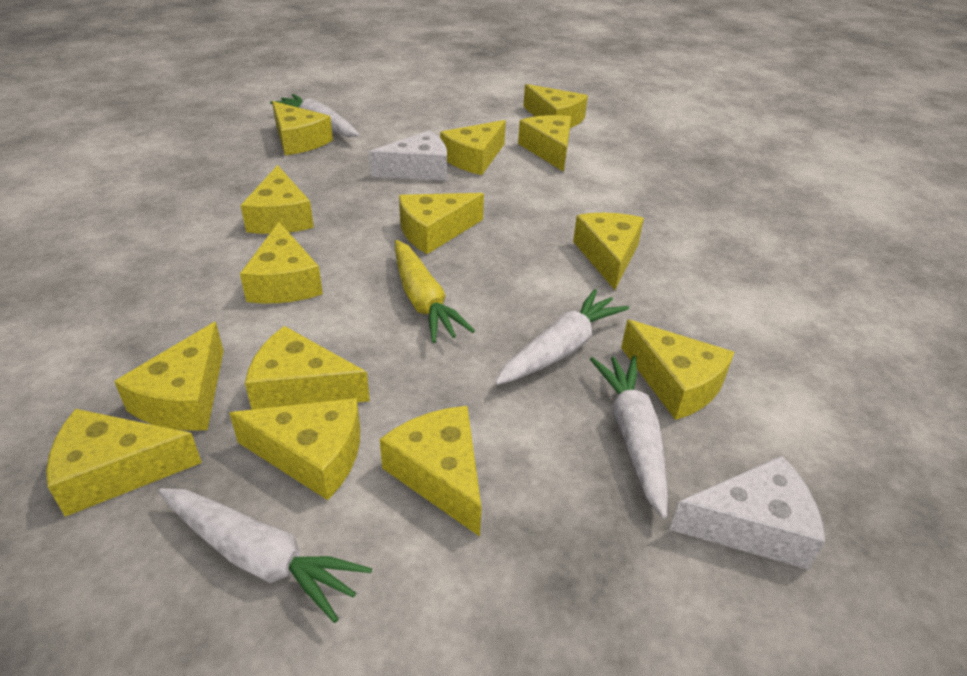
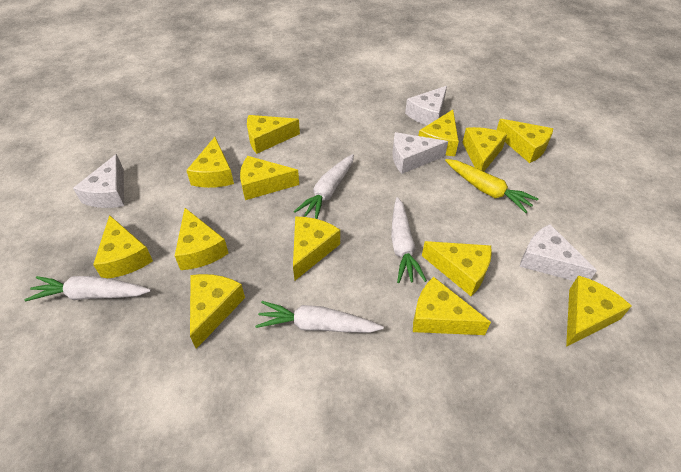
white cheese: [369,130,447,181] [669,456,825,570] = 2 -> [73,154,124,208] [392,132,448,174] [405,86,447,125] [519,224,597,281] = 4
yellow cheese: [46,409,202,517] [114,322,224,431] [229,398,360,500] [240,222,323,303] [241,165,314,234] [245,326,370,410] [272,101,333,155] [380,406,482,537] [399,193,484,254] [440,120,506,175] [518,115,571,172] [523,84,588,128] [573,213,644,290] [621,319,734,420] = 14 -> [93,215,153,278] [175,208,228,270] [186,137,234,188] [190,274,245,349] [240,156,299,200] [247,115,300,154] [293,217,340,280] [413,277,491,335] [418,110,459,156] [422,241,492,296] [462,127,507,171] [497,119,553,163] [566,275,632,347] = 13

